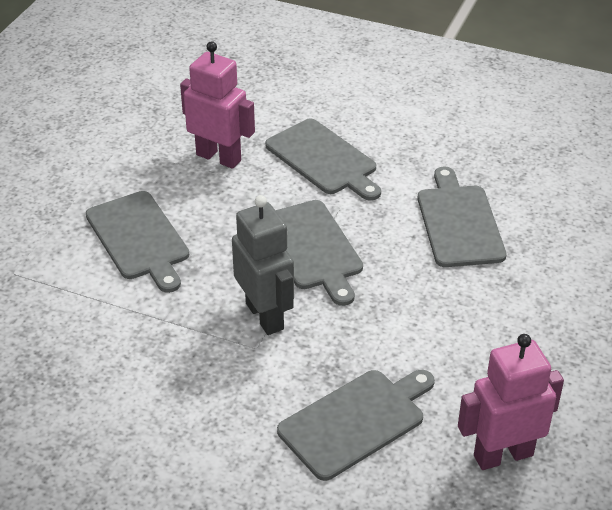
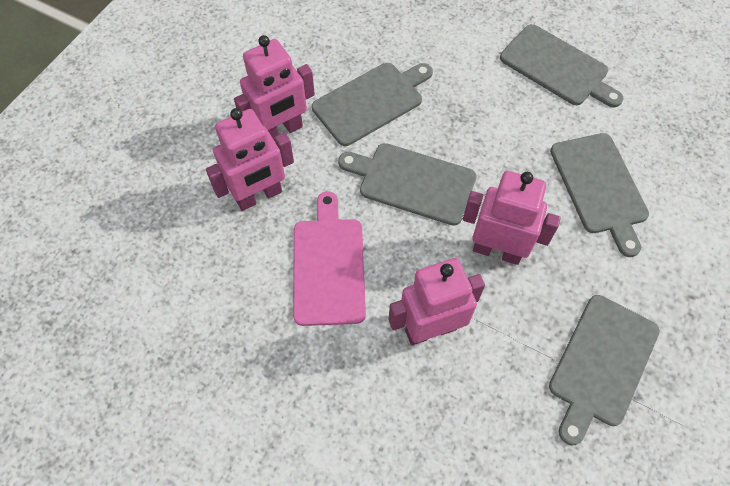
grey robot: [232,195,294,335] = 1 -> none = 0
pink cutting board: none = 0 -> [293,191,366,326] = 1
pink robot: [180,41,255,169] [458,334,564,470] = 2 -> [206,108,294,211] [234,35,315,141] [388,258,485,345] [463,171,561,265] = 4

